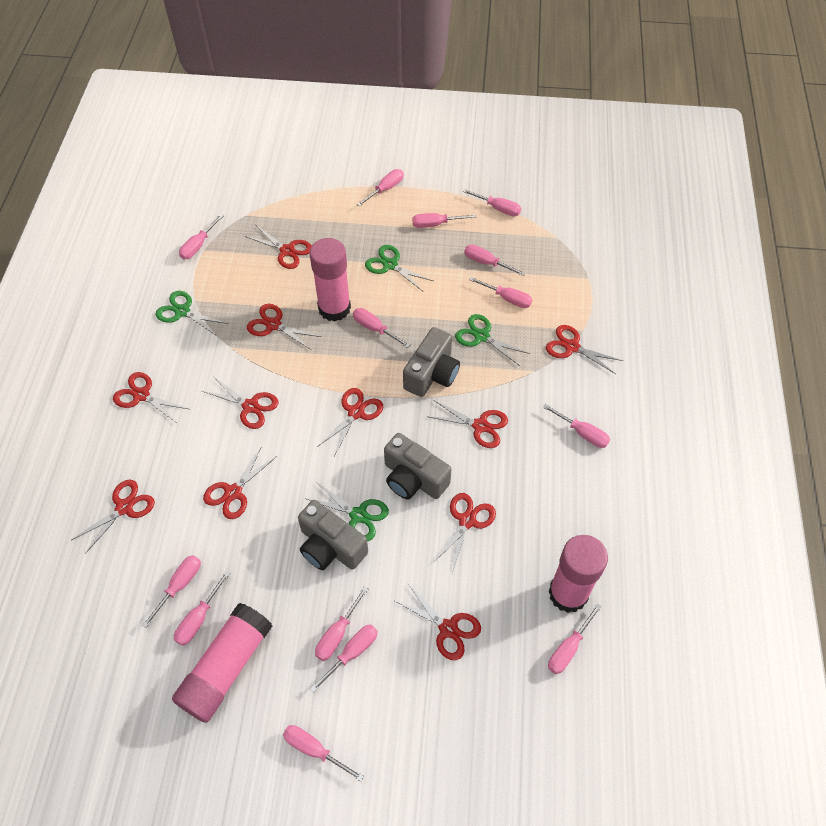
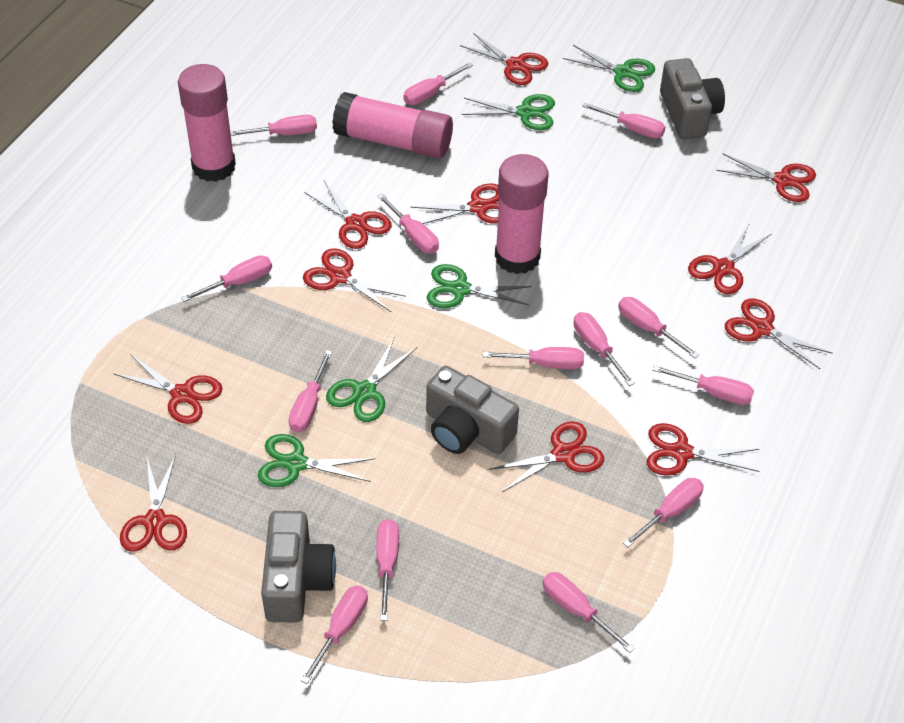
green scissors: [155,291,229,337] [305,483,389,541] [365,245,433,291] [455,314,530,366] = 4 -> [258,434,375,487] [326,338,417,422] [427,264,532,308] [462,94,555,130] [563,45,655,92] = 5

